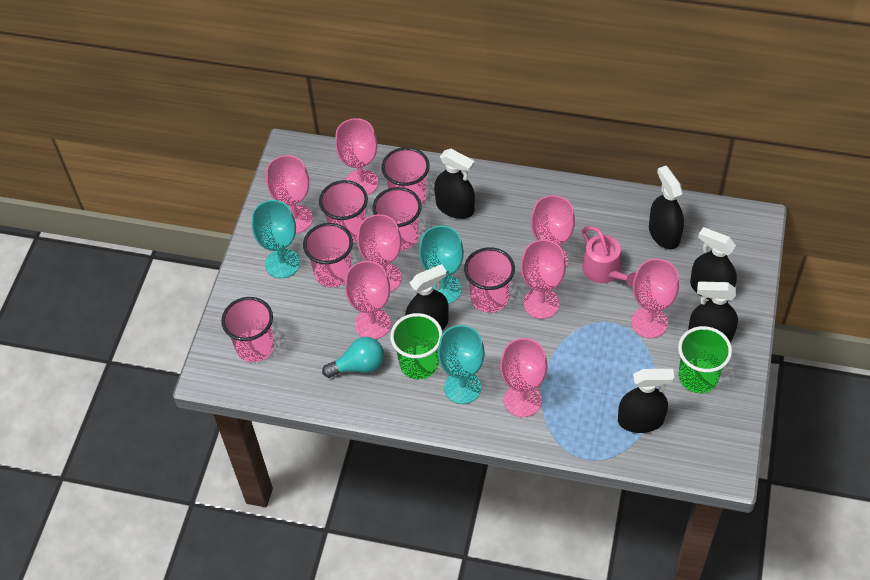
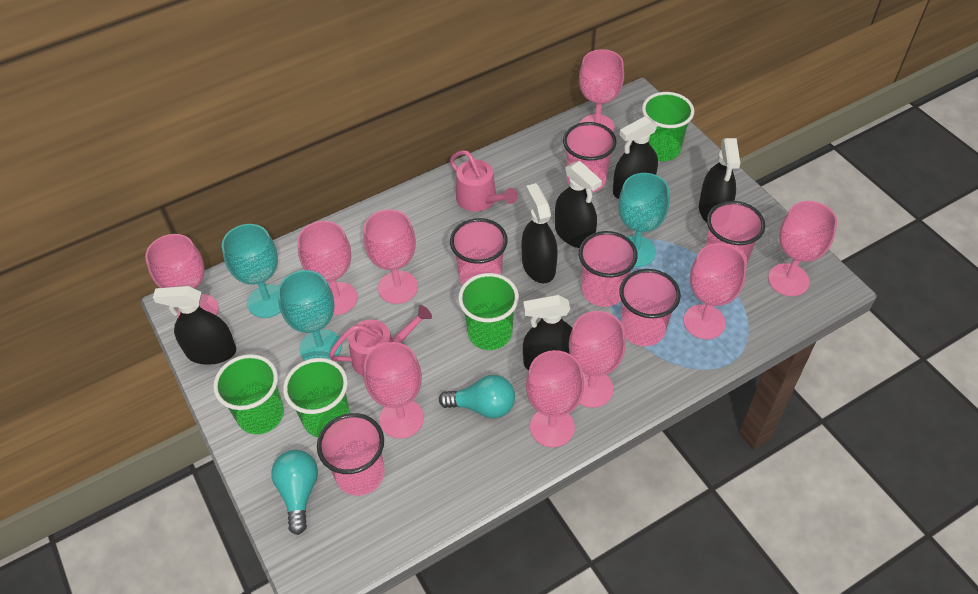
green cup: [390,313,443,379] [678,326,732,393] = 2 -> [213,354,284,434] [283,358,350,437] [458,273,519,350] [642,92,694,161] = 4
pink goblet: [266,155,313,233] [335,118,378,196] [345,261,391,339] [357,214,402,292] [500,338,547,417] [521,240,566,319] [531,195,575,267] [631,259,679,338] = 8 -> [145,234,219,317] [297,221,357,315] [364,209,418,304] [364,342,424,439] [526,350,584,447] [569,311,626,408] [579,49,624,132] [683,243,747,339] [768,201,837,296] = 9
pink watering can: [582,226,636,287] = 1 -> [329,305,432,376] [450,150,518,212] = 2
turquoise light bulb: [322,337,384,378] = 1 -> [271,450,318,535] [439,375,515,418] = 2

